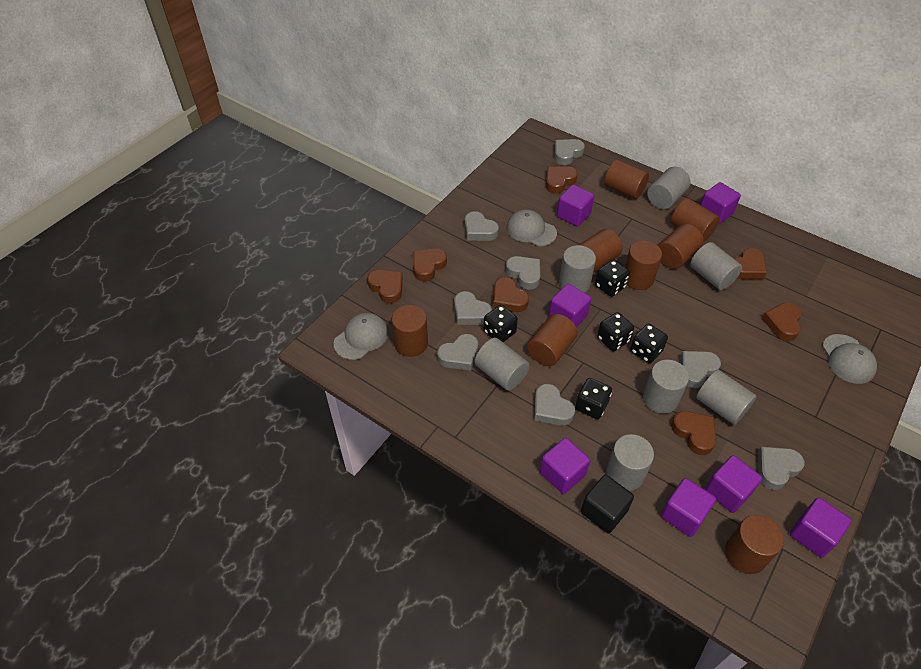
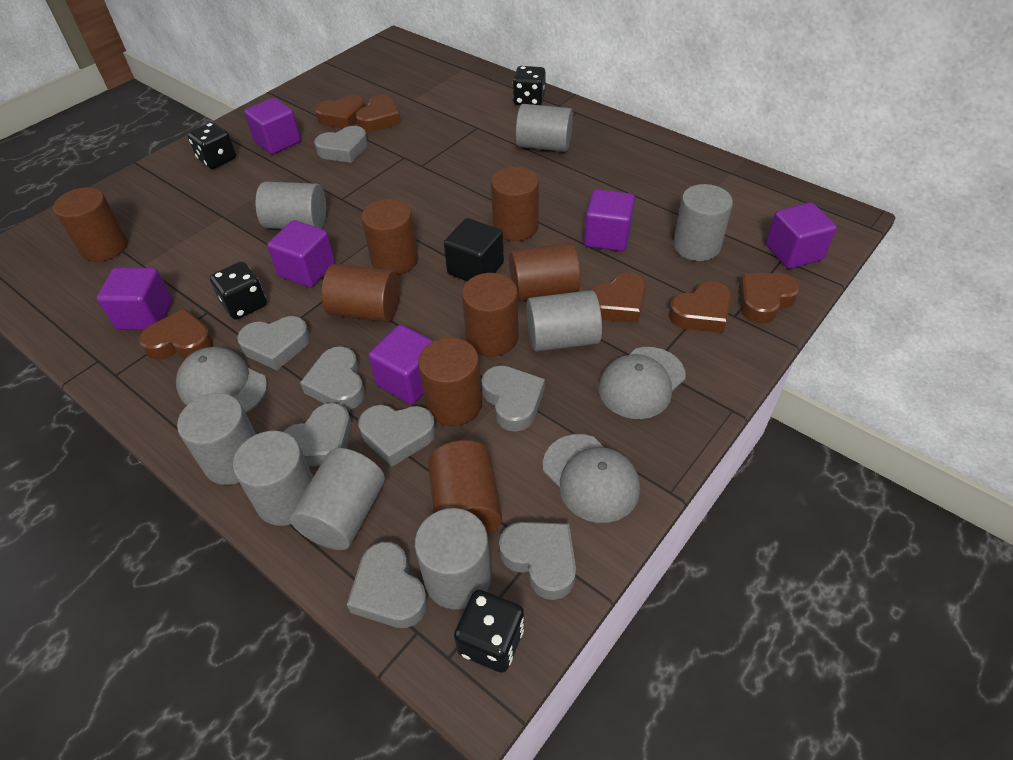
black dice: [484,305,518,342] [575,378,612,419] [595,260,630,297] [597,312,634,351] [630,323,668,363] = 5 -> [187,122,236,169] [210,261,267,320] [454,590,524,673] [513,66,546,105] = 4
brown heart: [367,270,403,304] [413,248,447,281] [493,277,529,312] [546,166,578,194] [671,411,716,455] [734,248,767,279] [762,302,802,341] = 7 -> [139,309,213,360] [315,95,365,128] [356,95,401,132] [589,272,647,323] [669,281,732,333] [739,273,800,324] = 6
grey cylinder: [475,338,529,391] [559,245,596,293] [606,434,654,491] [643,360,689,414] [647,167,691,209] [690,242,742,290] [696,370,757,425] = 7 -> [177,393,256,485] [233,431,313,526] [256,182,326,229] [290,448,385,550] [415,508,491,610] [516,104,573,152] [527,290,602,352] [673,184,733,261] = 8
purple cube: [540,438,590,494] [549,284,591,327] [557,185,594,227] [661,478,716,537] [700,182,741,224] [705,455,762,513] [790,497,852,558] = 7 -> [97,268,173,330] [244,98,301,155] [267,220,335,287] [369,325,433,404] [584,189,635,251] [766,202,837,269] = 6

